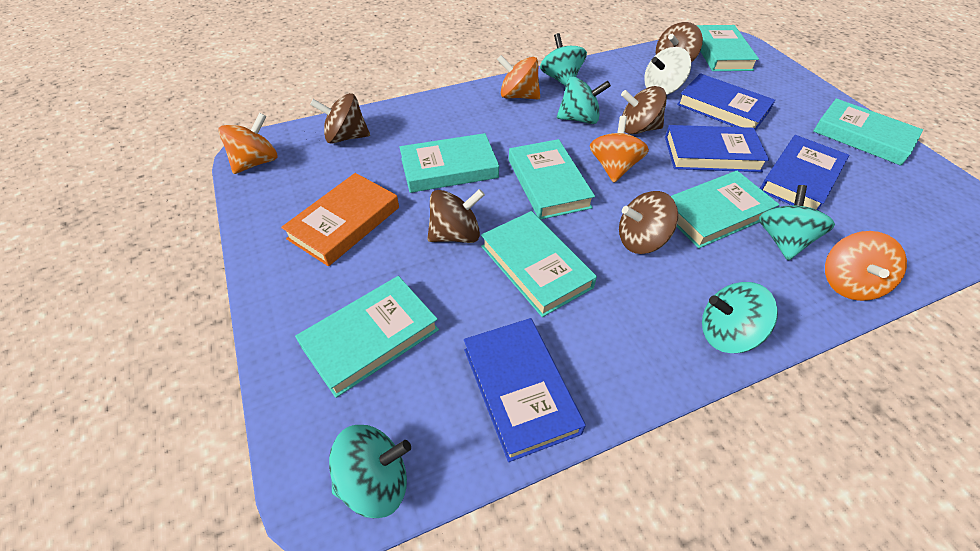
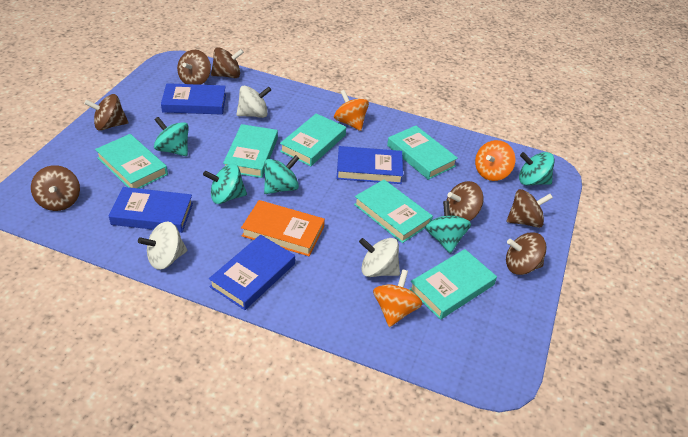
brown spinning top: [310,93,370,144] [427,189,485,243] [619,191,678,254] [621,86,667,134] [656,22,703,63] = 5 -> [31,165,80,211] [84,94,129,131] [177,50,211,85] [211,47,244,78] [446,181,484,221] [506,232,547,275] [507,189,553,228] = 7
orange spinning top: [218,113,278,174] [497,55,540,99] [590,116,649,183] [825,231,907,301] = 4 -> [334,90,369,131] [373,269,422,327] [475,140,515,181] = 3
turquoise book: [295,276,439,398] [400,133,499,193] [481,211,597,317] [509,139,595,220] [671,171,780,248] [696,25,759,71] [813,98,923,166] = 7 -> [95,134,168,189] [223,124,278,178] [280,113,346,166] [354,180,433,243] [387,126,458,180] [409,249,497,320] = 6
white spinning top: [644,47,691,95] = 1 -> [138,222,187,270] [236,86,271,118] [359,238,400,277] = 3

